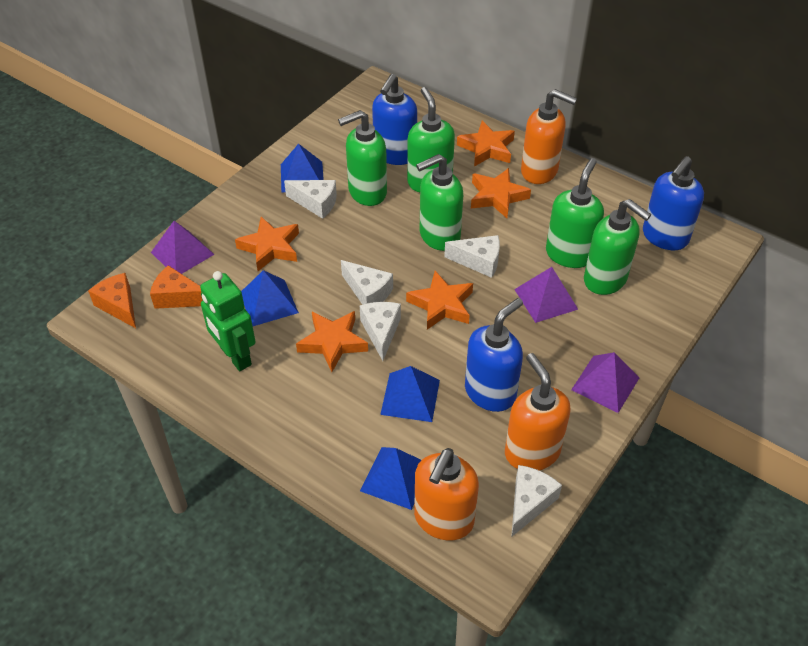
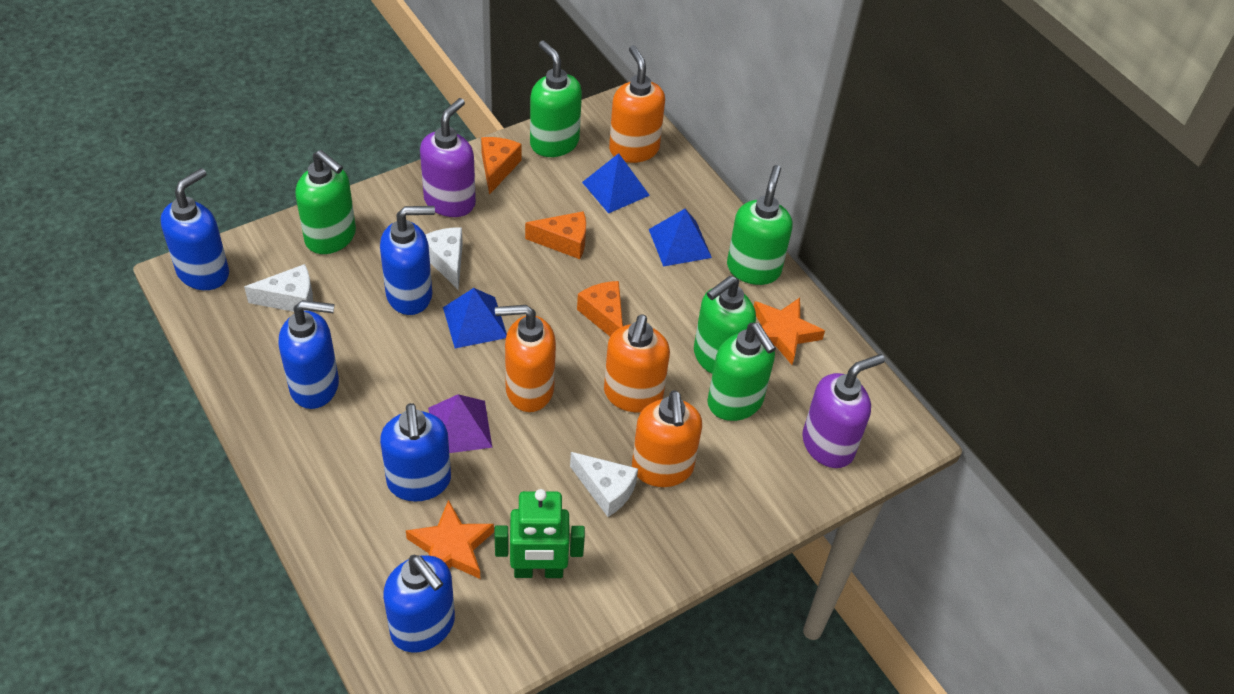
blue pyramid: [241,270,299,326] [281,144,324,193] [360,447,421,510] [380,366,440,422] = 4 -> [443,288,507,348] [582,153,650,213] [649,209,712,267] = 3
blue soap dispenser: [372,74,417,165] [465,298,523,412] [643,156,704,250] = 3 -> [161,168,229,290] [279,300,339,409] [380,206,435,315] [380,403,451,501] [383,555,455,653] = 5
orange cheese: [88,273,136,328] [150,265,203,309] = 2 -> [481,137,522,195] [525,211,586,259] [577,281,623,337] = 3
orange soap dispenser: [414,448,479,541] [505,353,571,471] [521,89,577,184] = 3 -> [495,305,556,412] [604,314,670,412] [609,45,665,163] [632,390,702,487] = 4
orange star: [235,217,299,271] [296,311,368,372] [406,271,473,330] [457,121,515,167] [471,168,531,218] = 5 -> [406,500,494,579] [754,298,825,365] = 2
purple pyramid: [151,221,215,274] [514,267,578,323] [571,352,639,413] = 3 -> [428,394,492,453] = 1
purple soap dispenser: none = 0 -> [420,98,476,217] [802,354,885,468] = 2
white cheese: [284,180,337,219] [341,260,393,305] [360,302,401,361] [444,235,500,278] [511,465,562,537] = 5 -> [244,264,313,312] [425,227,463,290] [570,452,638,517] = 3

